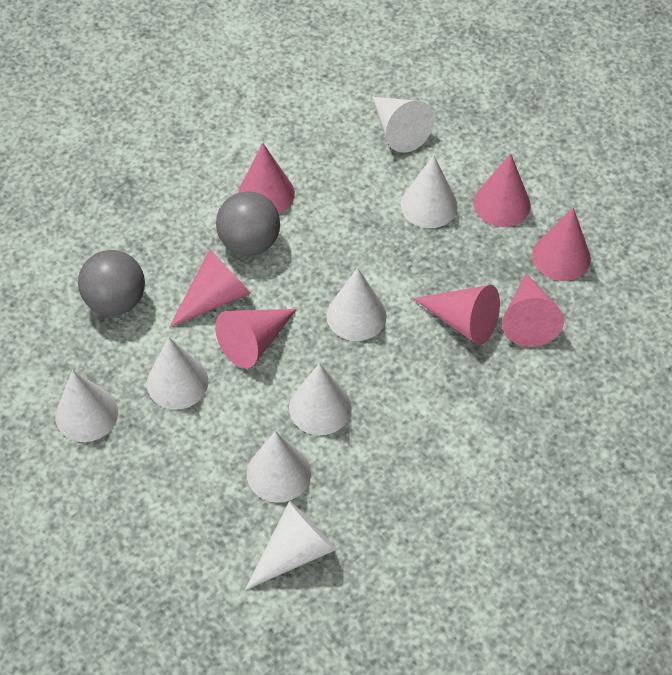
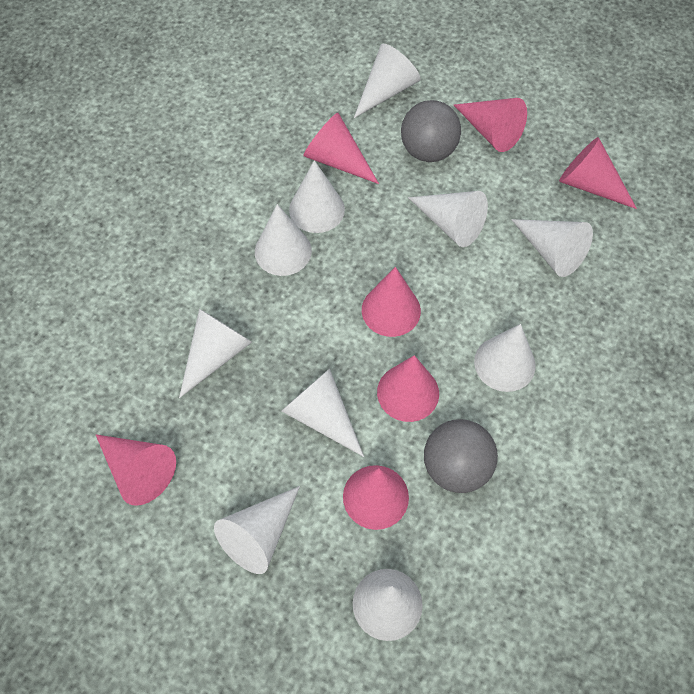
white cone: [55,370,118,442] [147,337,209,410] [245,501,336,590] [247,431,311,503] [289,363,352,435] [326,268,387,341] [372,97,434,153] [401,155,457,228] = 8 -> [179,309,252,398] [214,486,300,574] [255,204,312,276] [282,369,364,457] [289,160,345,233] [353,569,423,641] [354,44,420,118] [408,191,488,247] [474,324,536,392] [511,219,593,277] = 10

